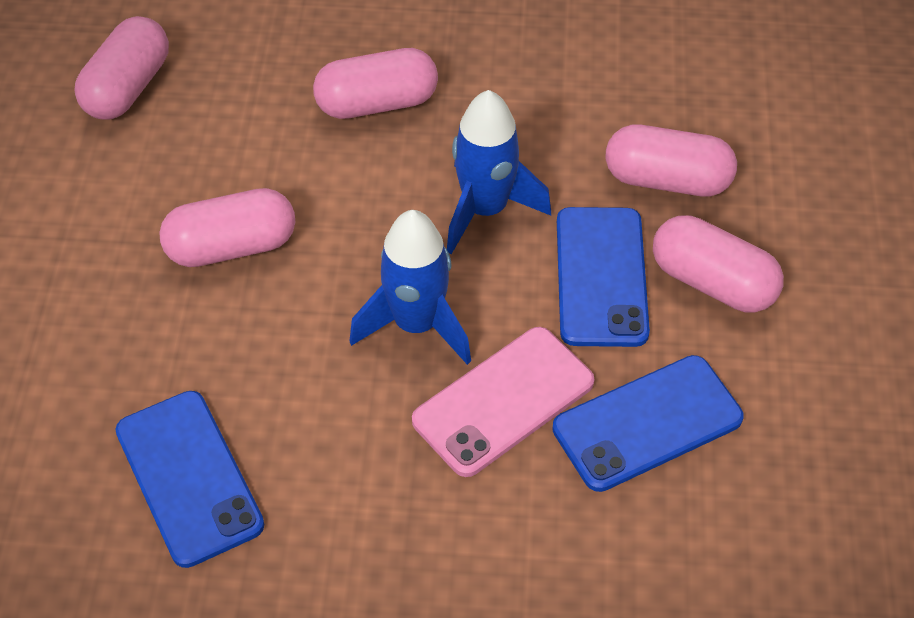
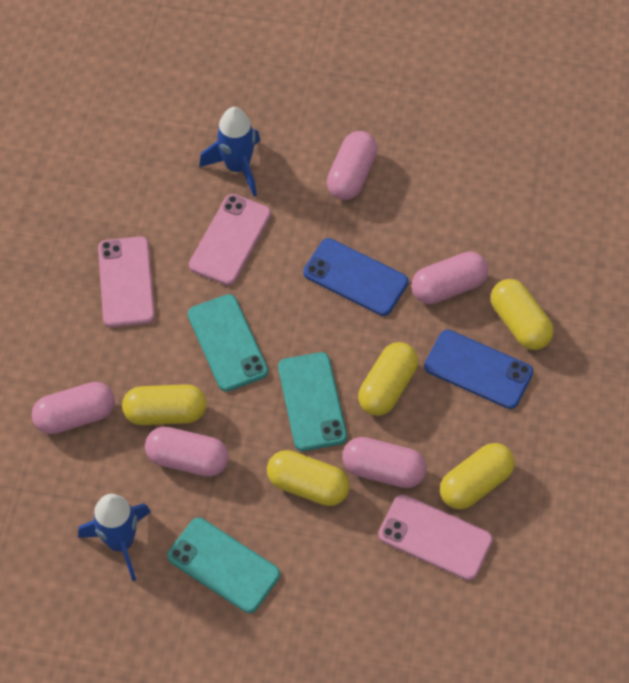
blue phone: [115,391,264,568] [552,355,744,492] [557,207,650,347] = 3 -> [303,238,408,316] [424,330,533,409] = 2
pink phone: [412,327,595,477] = 1 -> [98,236,155,327] [189,194,271,285] [378,494,493,581] = 3
turquoise phone: none = 0 -> [167,518,280,613] [188,294,268,392] [278,352,347,451] = 3
yellow capsule: none = 0 -> [122,384,207,425] [267,450,350,506] [358,342,418,416] [440,443,515,510] [491,279,554,350] = 5

